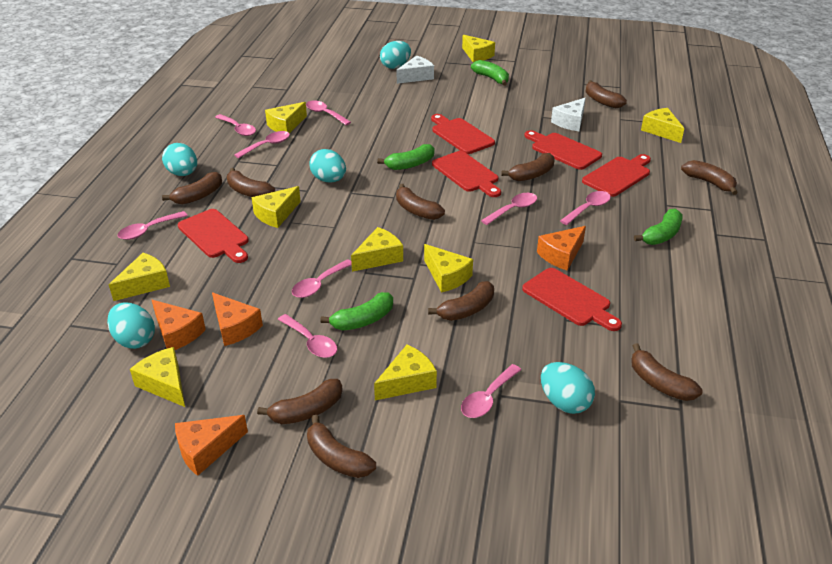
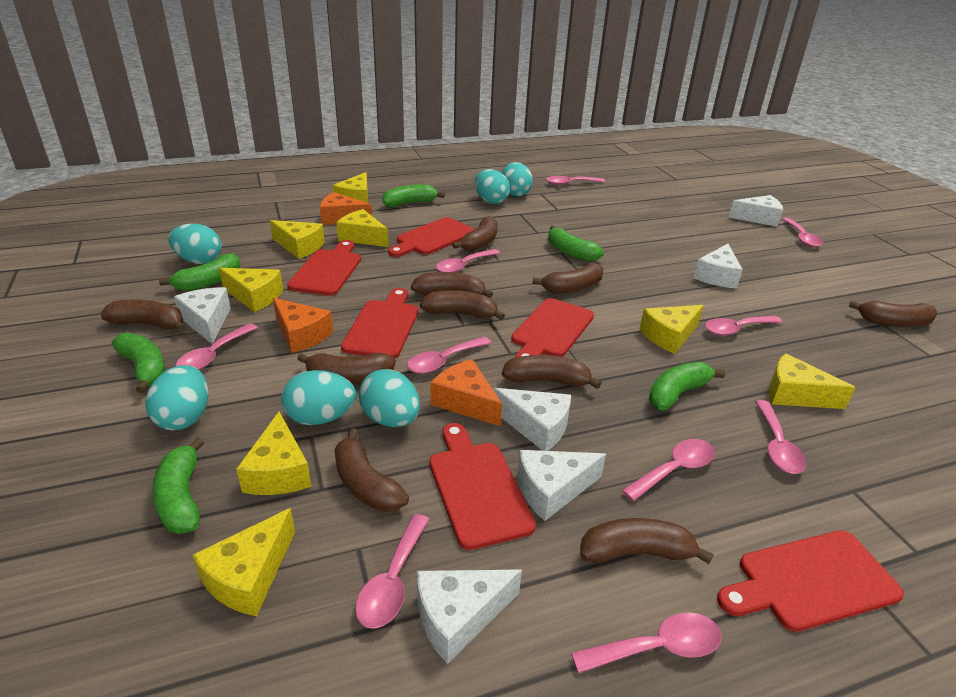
green banana: [320,292,393,331] [377,144,435,170] [471,60,509,86] [634,208,683,245] = 4 -> [112,332,165,393] [152,437,204,534] [159,253,240,291] [382,184,445,207] [548,226,604,261] [649,362,725,410] = 6
orange cheese: [152,300,206,350] [175,415,248,476] [212,292,263,346] [537,226,586,271] = 4 -> [273,298,333,353] [320,192,372,225] [431,359,502,426] = 3
pink spoon: [117,211,188,240] [215,114,256,136] [234,131,290,158] [278,314,337,358] [292,259,352,298] [306,100,351,125] [461,364,521,418] [481,193,537,225] [560,191,611,225] = 9 -> [175,323,258,370] [355,514,430,629] [407,337,491,374] [436,249,500,273] [546,176,605,185] [571,613,722,673] [622,439,715,501] [705,316,782,336] [755,400,806,474] [782,218,823,247] = 10
turquoise egg: [107,302,155,349] [162,143,197,176] [309,149,346,182] [380,41,411,69] [541,362,595,414] = 5 -> [146,365,209,430] [169,224,222,264] [281,370,356,425] [359,369,420,427] [475,169,510,204] [502,162,533,197] = 6
white cheese: [397,55,434,84] [551,98,586,131] = 2 -> [174,287,231,344] [417,569,522,664] [493,388,571,451] [517,450,606,521] [693,244,743,289] [729,195,783,227] = 6
yellow cheese: [109,253,170,301] [130,347,185,407] [252,186,301,228] [265,102,307,133] [351,227,403,272] [374,345,437,400] [424,244,473,293] [462,35,495,63] [641,108,684,143] = 9 -> [192,508,295,616] [219,268,283,312] [236,412,311,495] [270,220,325,259] [333,172,368,203] [336,209,389,247] [640,305,704,354] [769,353,856,409] = 8

